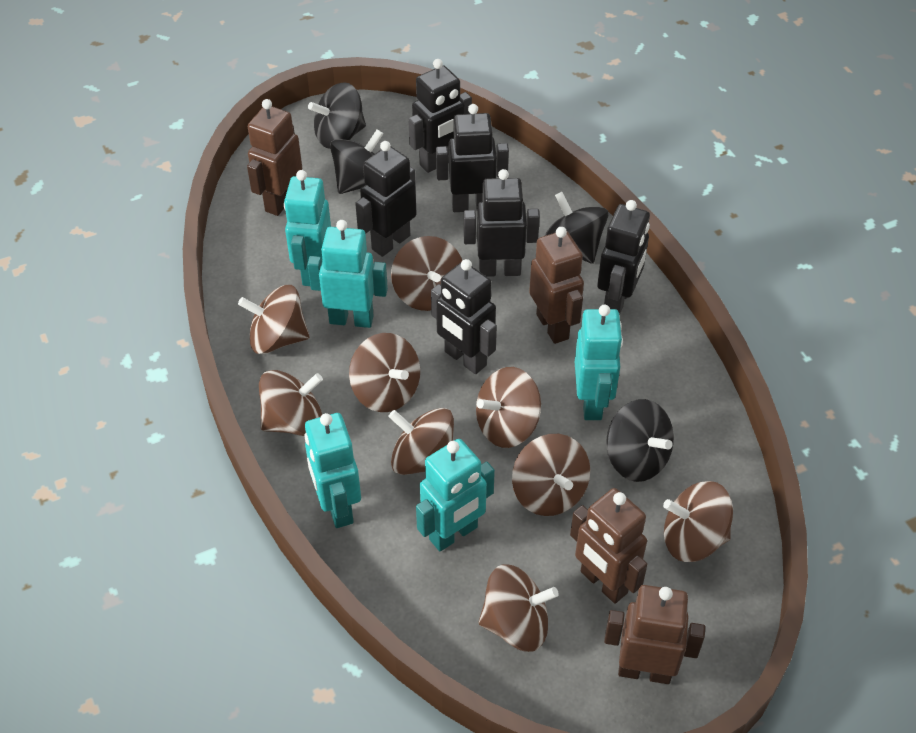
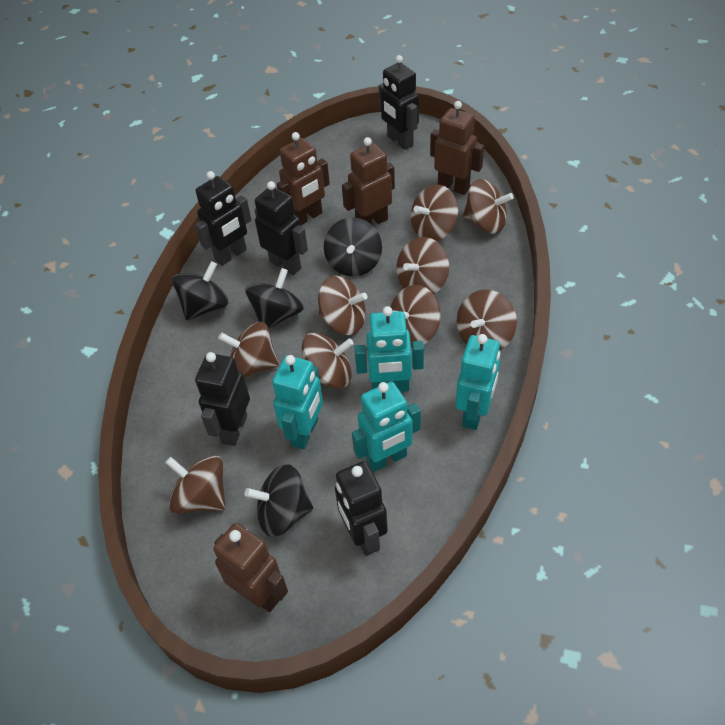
black robot: [355,141,417,257] [408,59,472,173] [431,259,497,374] [436,104,509,212] [464,169,540,277] [597,200,650,316] = 6 -> [195,171,251,266] [195,352,250,446] [255,181,308,275] [335,461,388,556] [379,55,419,150] = 5
turquoise robot: [284,170,331,286] [304,413,361,528] [307,220,388,328] [416,439,495,551] [575,305,623,420] = 5 -> [272,355,323,449] [352,381,421,472] [355,306,424,392] [456,334,500,430] = 4

